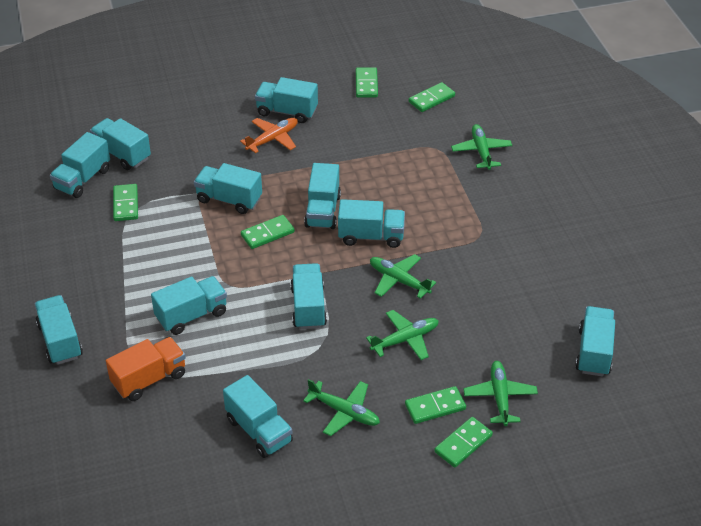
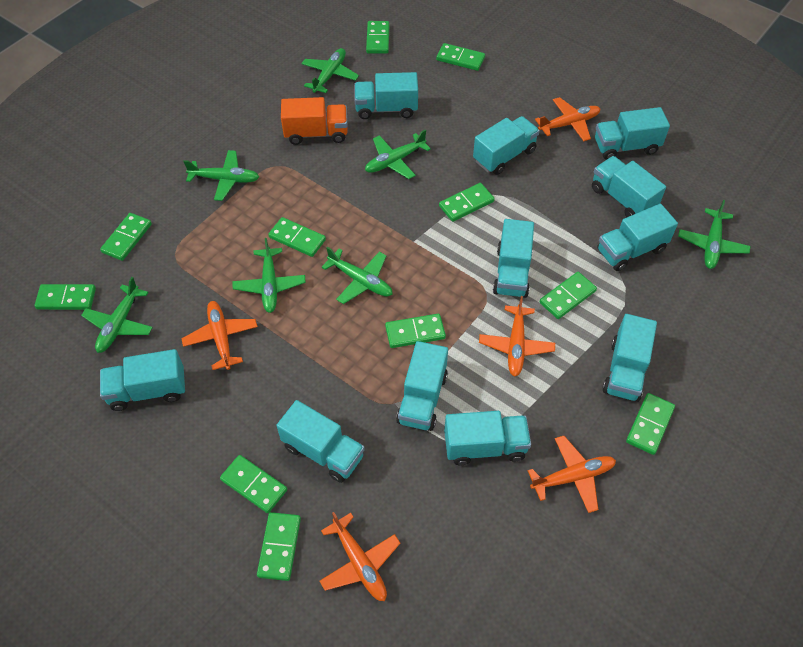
green domino: [113,184,138,221] [241,215,295,249] [356,67,378,98] [405,386,466,424] [409,82,455,112] [434,417,493,468] = 6 -> [34,284,96,310] [100,213,152,261] [220,455,287,513] [257,512,301,581] [268,217,326,257] [366,21,389,54] [385,314,446,348] [436,43,485,71] [439,183,494,222] [540,272,597,319] [626,393,675,455] = 11
green plane: [303,379,380,436] [366,310,439,360] [370,254,436,299] [451,124,512,170] [463,361,538,426] = 5 -> [81,277,153,353] [183,150,259,201] [233,238,306,313] [301,48,359,93] [322,247,393,304] [365,129,431,179] [678,200,751,269] = 7
orange plane: [240,118,298,153] = 1 -> [181,301,258,370] [319,512,400,601] [479,296,555,377] [528,436,616,513] [535,97,600,141] = 5

